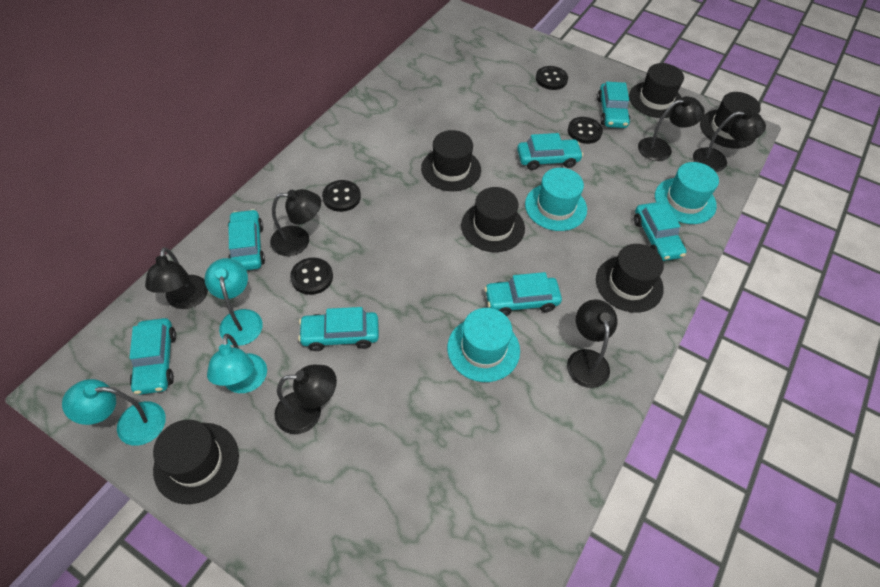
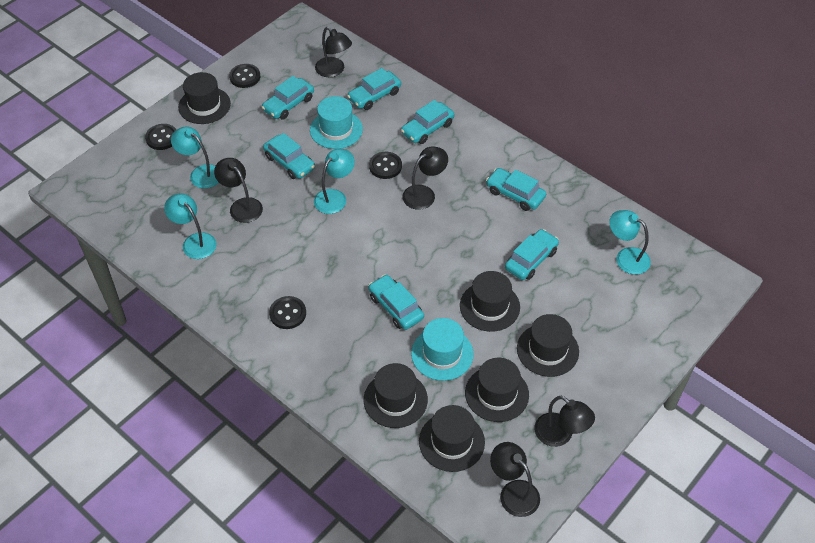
black lamp: [145,247,208,309] [270,189,321,256] [274,365,337,434] [567,299,617,388] [638,96,705,161] [693,109,766,172] = 6 -> [214,158,263,223] [315,27,352,77] [402,146,448,210] [490,442,540,517] [534,396,595,447] = 5
turquoise hat: [447,308,520,382] [525,168,587,231] [655,162,719,224] = 3 -> [310,96,363,149] [411,318,474,381] = 2
turquoise lamp: [62,379,166,446] [205,258,263,346] [207,334,267,393] = 3 -> [164,193,217,259] [171,126,219,188] [314,149,355,214] [609,210,651,274] = 4

